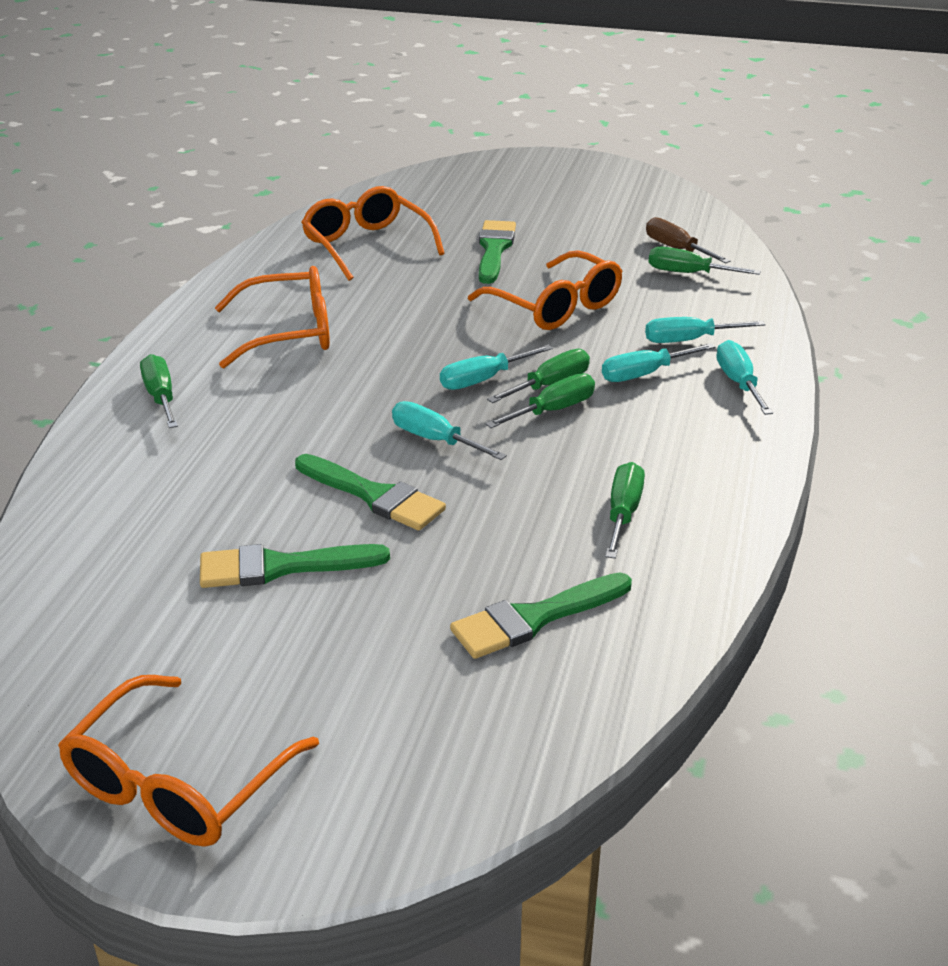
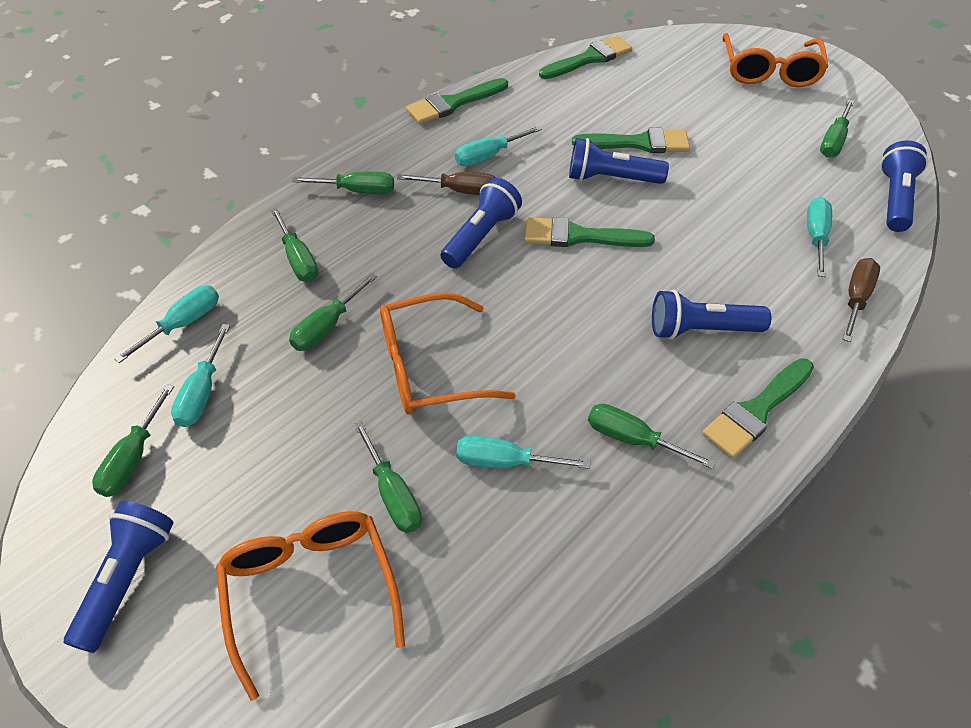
blue flashlight: none = 0 -> [64,501,173,653] [440,178,522,268] [569,138,669,184] [652,290,771,340] [880,140,928,232] = 5
brown screwdriver: [646,217,731,263] = 1 -> [396,172,496,195] [842,258,880,342] = 2
green brush: [200,544,390,588] [295,454,446,530] [450,573,632,659] [479,220,516,284] = 4 -> [406,78,508,124] [524,217,655,247] [539,36,632,79] [572,128,690,153] [702,358,814,458] = 5
green screwdriver: [140,354,178,428] [485,373,595,428] [487,349,590,403] [605,462,645,559] [648,247,761,275] = 5 -> [92,384,174,497] [271,208,318,282] [289,273,377,351] [292,172,394,194] [354,421,422,533] [588,404,716,469] [820,99,854,158] = 7
orange glasses: [58,675,319,847] [215,266,330,368] [301,186,445,281] [468,250,622,330] = 4 -> [216,511,405,701] [380,292,516,415] [722,33,828,87] = 3

